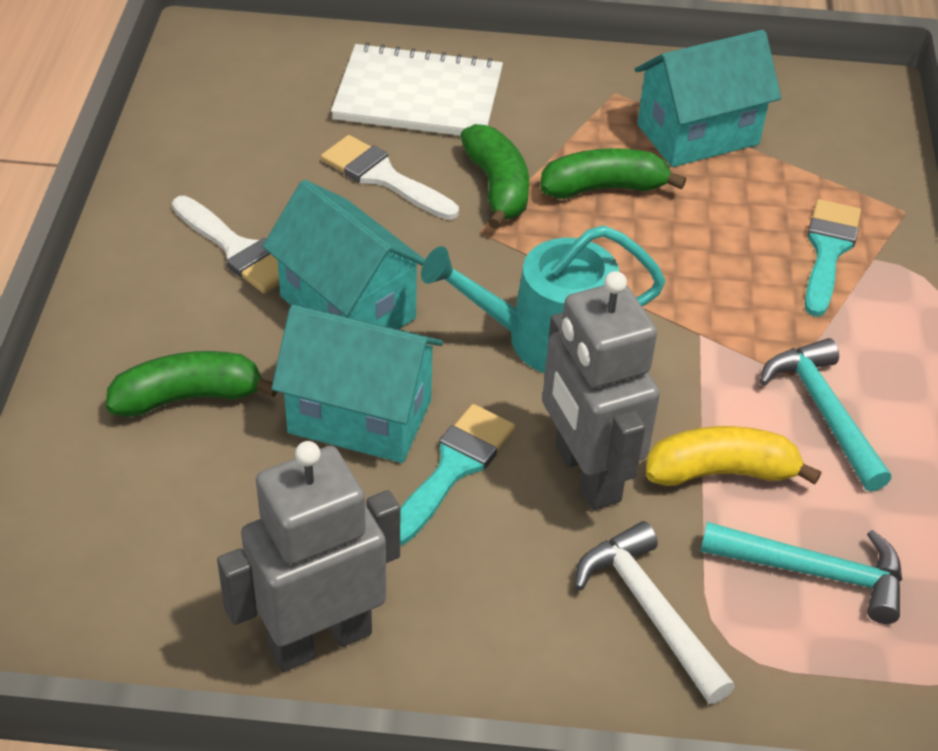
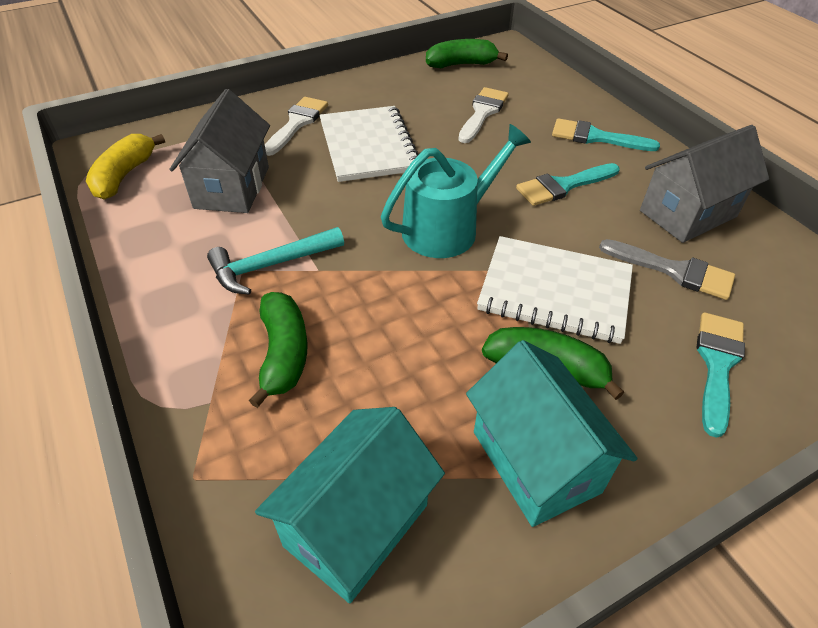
grey brush: none = 0 -> [599,239,735,300] = 1
grey house: none = 0 -> [169,89,270,213] [640,125,769,243] = 2
grey robot: [217,441,400,672] [542,271,660,510] = 2 -> none = 0
turquoise brush: [400,404,515,545] [805,199,861,317] = 2 -> [516,163,620,206] [552,118,660,151] [697,312,745,438] = 3
turquoise hammer: [700,522,902,624] [760,338,891,492] = 2 -> [207,227,344,295] = 1
turquoise house: [263,180,425,329] [272,305,443,463] [634,30,781,167] = 3 -> [255,407,445,603] [466,340,637,527] = 2
white hammer: [575,521,735,704] = 1 -> none = 0
white notebook: [331,43,503,136] = 1 -> [320,106,419,182] [477,236,633,344] = 2

